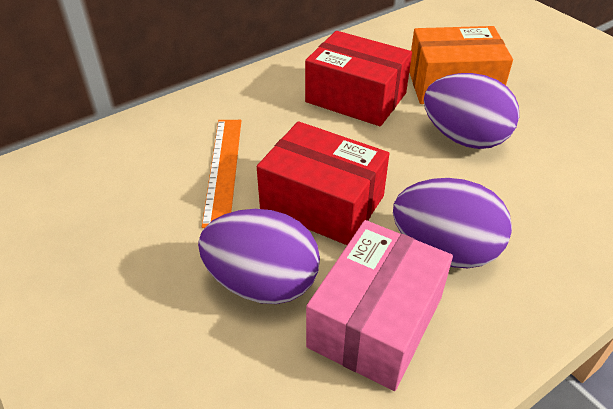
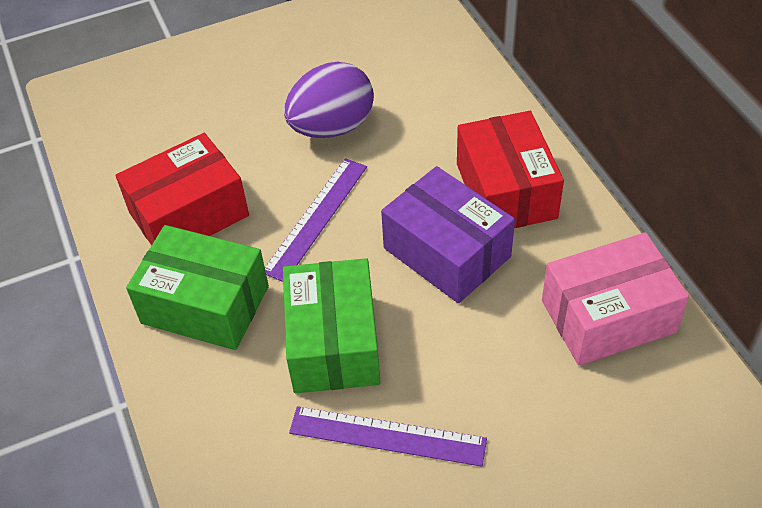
green box: none = 0 -> [126,225,269,350] [283,258,381,393] = 2
orange box: [409,26,513,104] = 1 -> none = 0
orange ruler: [202,120,241,228] = 1 -> none = 0
purple box: none = 0 -> [381,166,515,303] = 1
purple egg: [198,209,320,304] [393,178,512,269] [424,73,519,149] = 3 -> [284,62,374,138] = 1
purple ruler: none = 0 -> [265,158,367,282] [289,406,487,467] = 2

